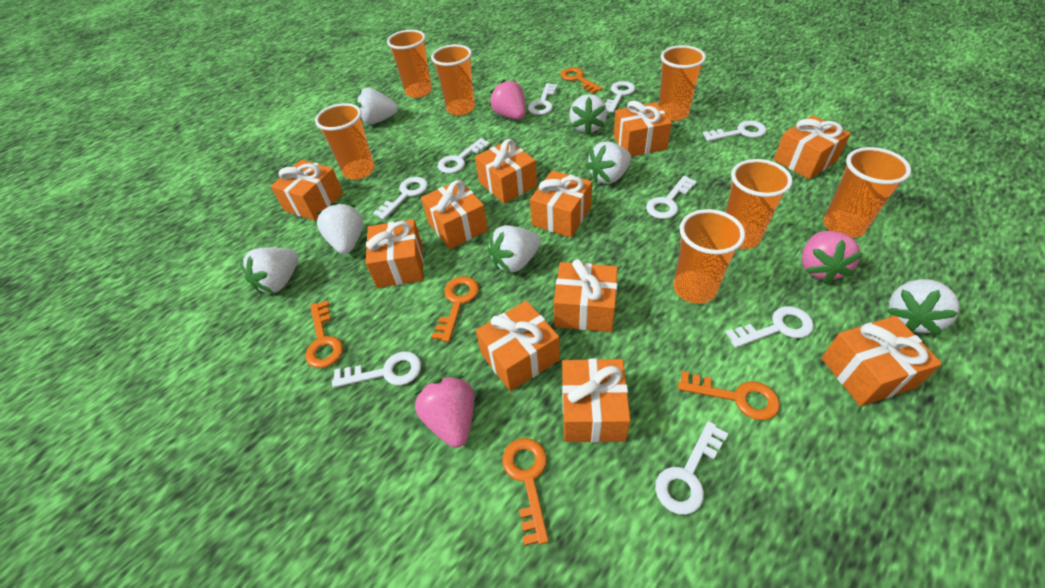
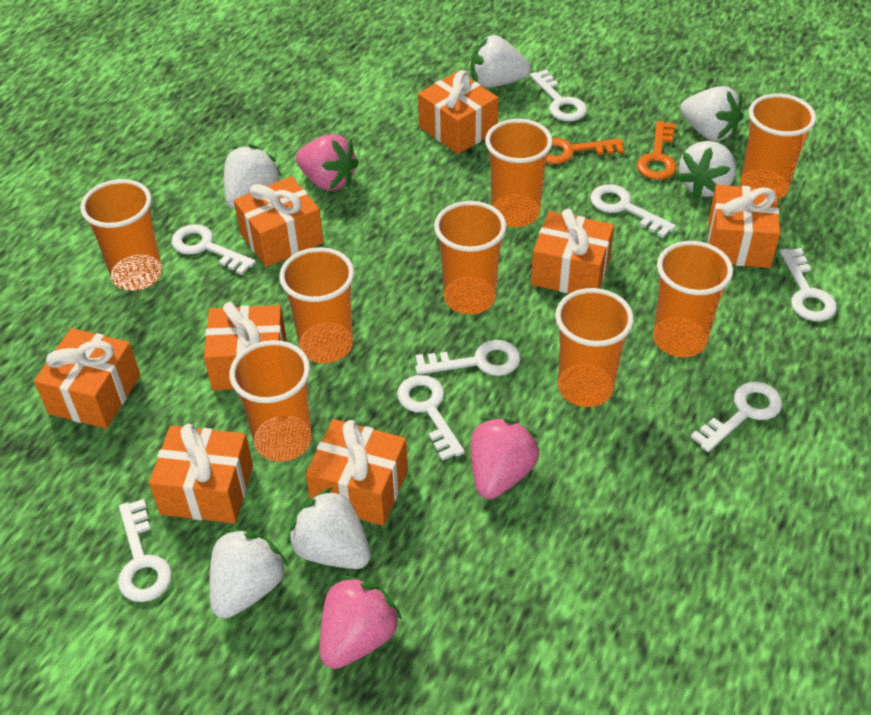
orange cup: [315,103,375,180] [387,30,432,98] [431,44,475,116] [658,45,706,121] [673,209,745,304] [725,159,793,249] [823,147,911,238] = 7 -> [80,179,162,290] [229,340,312,462] [279,247,354,363] [434,201,507,314] [485,119,553,227] [555,288,634,407] [653,241,733,357] [740,94,816,200] = 8
orange gift: [271,160,343,221] [366,219,424,288] [421,180,488,249] [475,139,537,204] [476,301,560,391] [530,170,592,238] [554,259,618,332] [562,358,631,443] [613,100,672,157] [774,115,851,179] [822,316,942,406] = 11 -> [34,328,140,429] [149,424,253,523] [204,302,287,390] [234,176,323,267] [306,419,408,526] [418,70,498,154] [531,209,614,293] [708,185,780,268] = 8
orange key: [305,300,343,368] [432,276,479,342] [502,438,549,546] [561,67,602,94] [678,371,780,420] = 5 -> [546,138,625,164] [637,121,677,180] = 2
white key: [332,351,421,388] [373,177,428,220] [438,138,490,173] [528,83,558,115] [605,81,635,113] [646,176,697,219] [655,421,728,515] [703,121,766,142] [726,306,814,348] = 9 -> [118,499,172,602] [171,224,256,275] [397,375,465,461] [415,340,520,376] [530,70,587,121] [590,184,676,238] [691,382,782,452] [780,248,837,321] = 8
white strawberry: [240,247,299,295] [316,203,363,254] [355,88,398,124] [488,225,541,273] [569,94,607,135] [586,142,631,184] [887,279,960,335] = 7 -> [210,528,288,618] [224,145,282,209] [287,487,371,569] [471,35,531,88] [677,141,736,199] [680,86,743,141] = 6

